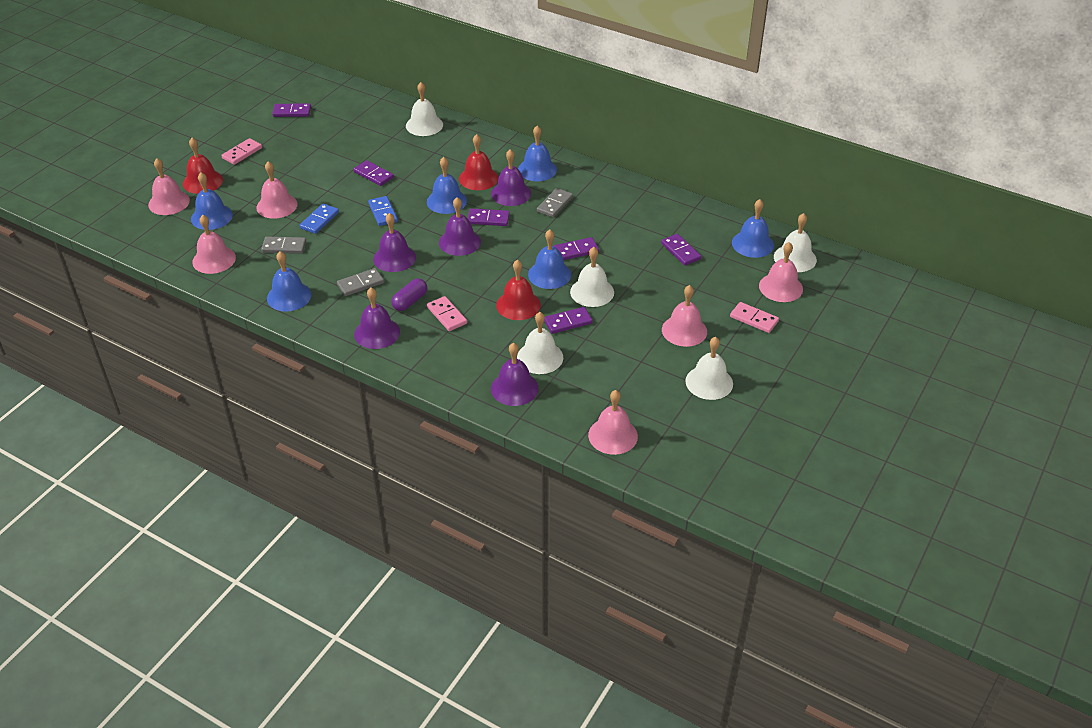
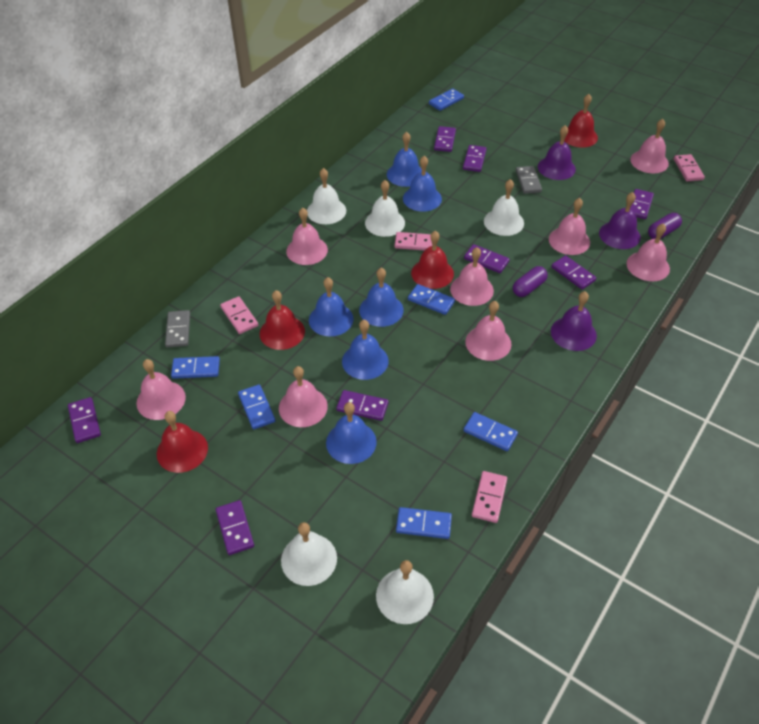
blue domino: [299,204,339,234] [368,196,398,226] = 2 -> [171,356,220,379] [238,384,275,429] [396,507,452,539] [408,284,455,315] [429,88,464,111] [464,412,518,451] = 6
grey domino: [261,237,306,254] [337,268,384,296] [537,188,573,217] = 3 -> [165,310,190,347] [516,166,542,194] = 2
pink bell: [148,158,190,215] [192,215,236,274] [256,161,298,219] [588,390,638,455] [662,285,707,347] [759,242,803,302] = 6 -> [136,359,186,420] [279,366,328,427] [286,208,328,265] [450,247,494,306] [465,301,511,361] [549,198,590,255] [627,223,670,281] [630,119,669,173] = 8
pink domino: [221,138,262,165] [427,296,467,331] [730,302,779,333] = 3 -> [220,296,258,334] [395,232,432,251] [472,471,507,523] [674,154,705,181] = 4
purple bell: [354,288,400,349] [373,213,416,272] [439,197,481,256] [491,149,531,206] [491,343,539,406] = 5 -> [538,125,576,180] [551,291,597,351] [599,192,641,249] = 3
purple capsule: [391,278,427,311] = 1 -> [513,266,548,297] [648,213,682,239] = 2
purple domino: [272,103,311,117] [354,160,394,186] [468,209,510,226] [544,307,593,334] [554,237,599,260] [661,234,701,266] = 6 -> [68,397,101,443] [216,500,254,555] [336,390,388,421] [434,126,456,152] [463,145,487,172] [464,244,510,273] [551,255,596,290] [630,189,654,219] = 8
red bell: [183,138,223,194] [459,134,498,190] [496,260,541,320] = 3 -> [157,411,208,473] [260,290,305,350] [411,231,454,289] [564,94,598,148] = 4

